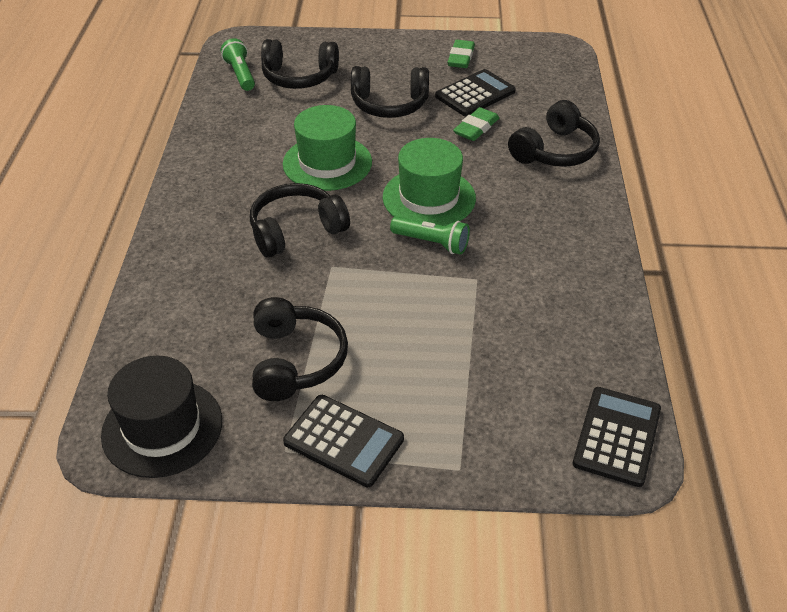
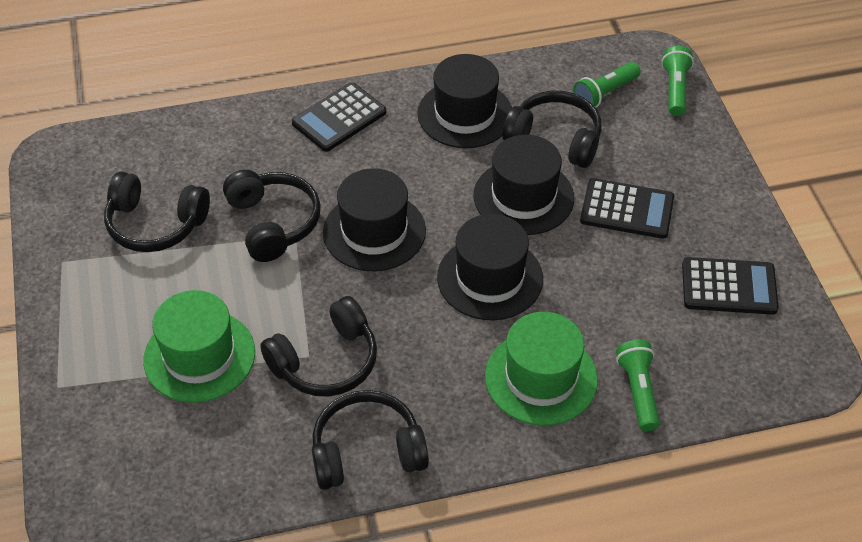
black hat: [101,356,222,478] = 1 -> [323,168,426,271] [417,54,512,148] [437,214,543,320] [473,135,574,235] = 4
green eraser: [447,40,475,68] [453,107,499,141] = 2 -> none = 0
green flashlight: [221,38,255,91] [390,216,470,255] = 2 -> [573,62,641,108] [616,340,660,431] [661,46,694,116] = 3

